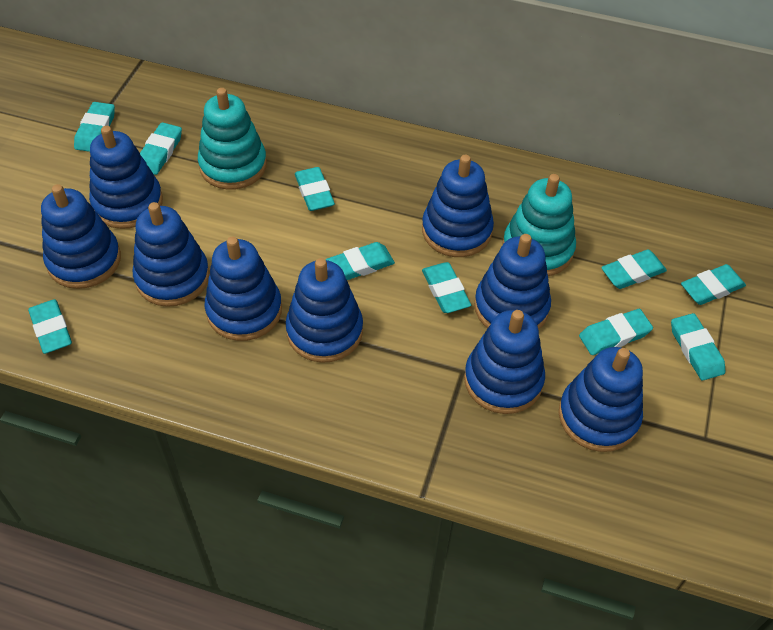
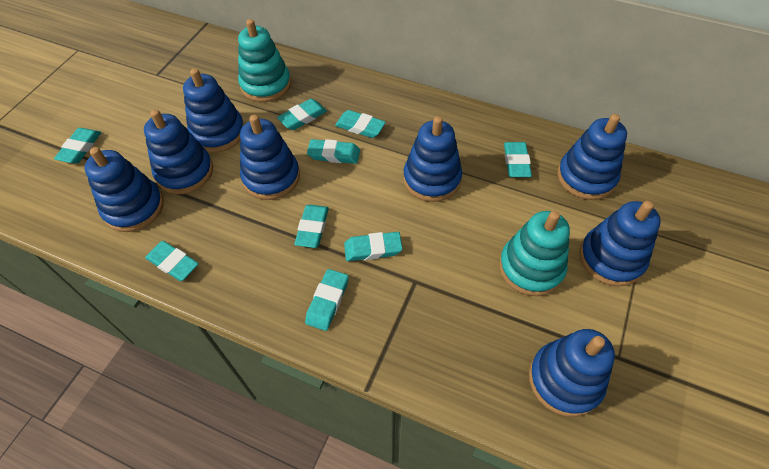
blue stacking toy: [41,184,121,289] [89,126,163,229] [133,202,209,307] [205,236,282,341] [286,258,363,363] [422,155,494,257] [464,310,545,414] [474,234,551,330] [558,347,643,452] = 9 -> [85,147,164,232] [144,109,213,194] [183,68,244,153] [240,115,300,200] [403,116,462,202] [529,329,615,417] [558,114,627,200] [580,201,661,286] = 8
turquoise eraser: [28,299,72,354] [74,102,115,152] [140,122,182,175] [295,167,335,211] [326,242,395,280] [422,262,471,313] [579,309,653,355] [601,249,667,289] [671,313,725,380] [681,264,746,305] = 10 -> [54,128,101,163] [145,241,199,281] [277,99,327,130] [294,205,329,248] [305,269,349,331] [307,139,360,164] [335,110,386,138] [344,232,403,261] [504,142,532,177] = 9

